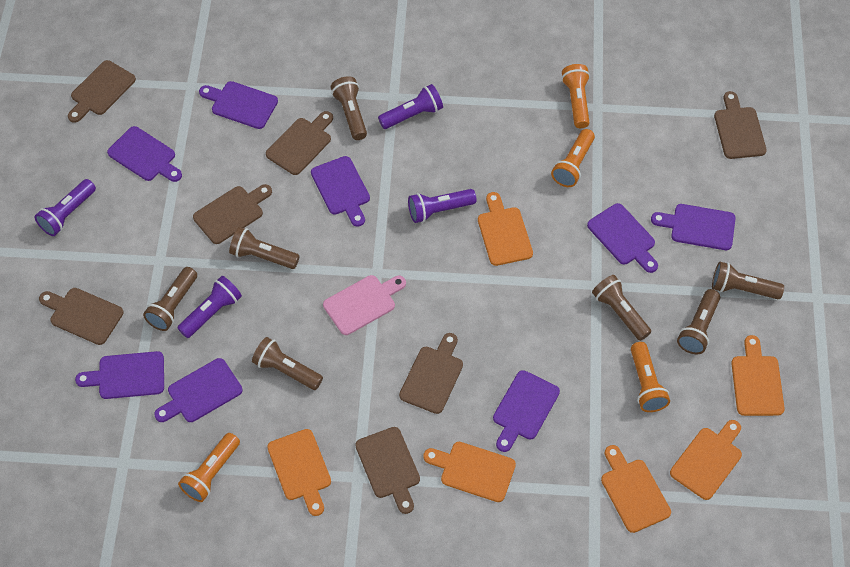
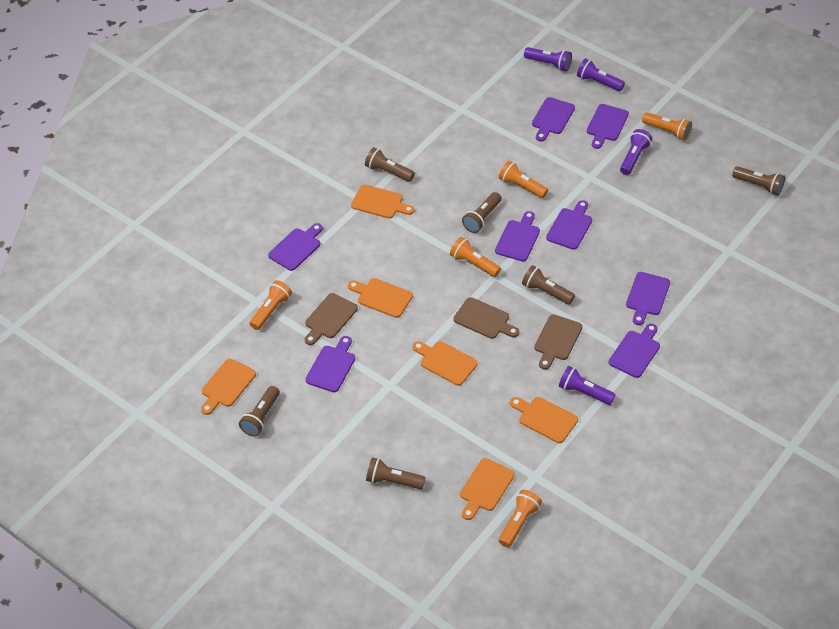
brown cutting board: [39,288,124,345] [68,60,136,123] [193,184,272,244] [266,111,333,175] [355,427,420,514] [399,333,463,414] [714,91,767,159] = 7 -> [305,293,358,345] [453,297,519,339] [534,314,582,370] = 3
brown flashlight: [143,267,197,331] [229,227,299,269] [252,337,323,390] [331,76,367,140] [592,275,651,341] [677,289,720,354] [712,262,784,299] = 7 -> [239,386,280,437] [365,147,415,182] [366,457,426,489] [462,192,502,233] [522,265,575,305] [732,166,785,196] = 6
orange flashlight: [178,433,240,502] [551,129,595,187] [561,64,590,128] [631,342,670,412] = 4 -> [250,280,292,330] [450,237,501,277] [499,161,548,198] [499,490,542,548] [642,112,692,141] = 5
pink cutting board: [323,275,406,335] = 1 -> none = 0

